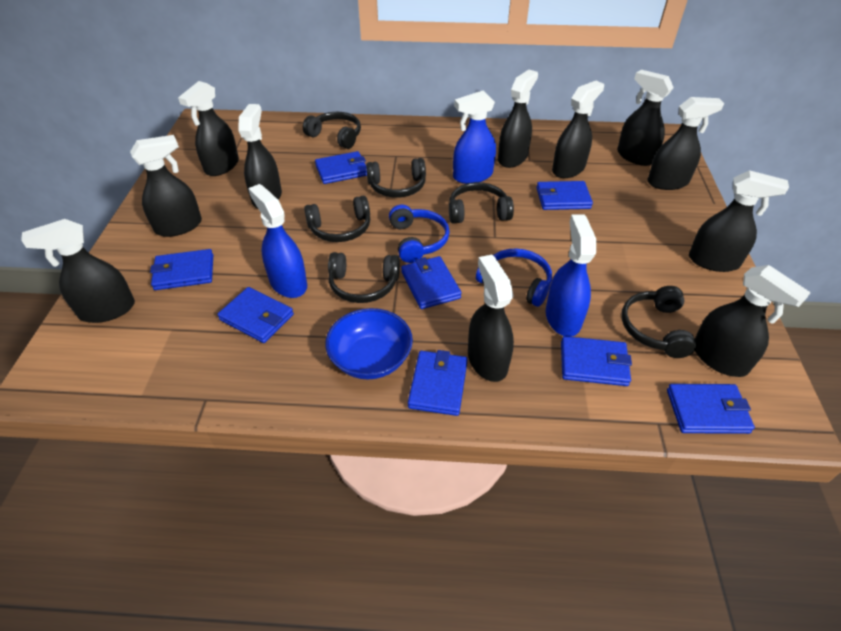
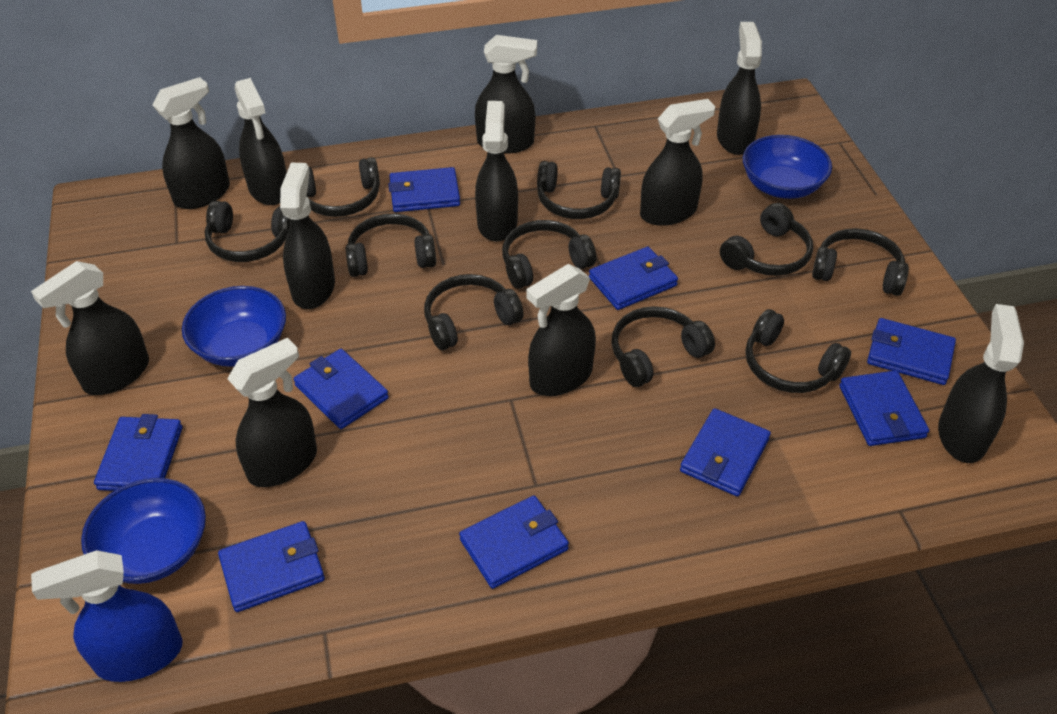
black headphones: [303,112,361,149] [304,196,370,242] [328,252,400,303] [366,158,426,198] [449,182,514,224] [621,286,696,358] = 6 -> [205,201,290,262] [307,157,380,217] [345,214,436,277] [424,274,524,350] [502,220,596,289] [537,161,621,219] [611,306,715,387] [720,203,813,276] [745,309,851,393] [812,228,909,296] = 10
blue bowl: [325,308,413,379] = 1 -> [81,478,206,584] [182,286,286,367] [743,135,832,199] = 3
blue headphones: [389,205,450,263] [476,248,552,307] = 2 -> none = 0
blue spray bottle: [248,184,307,298] [453,91,496,184] [546,214,596,337] = 3 -> [31,550,183,682] = 1
blue wallet: [150,249,213,290] [217,287,294,343] [315,151,367,184] [401,256,462,309] [408,350,468,416] [536,181,593,210] [561,336,632,386] [667,384,755,434] = 8 -> [94,414,183,491] [218,521,325,612] [294,349,389,429] [388,167,460,212] [459,495,569,589] [589,247,678,310] [680,408,771,497] [839,370,929,446] [867,318,956,385] = 9

